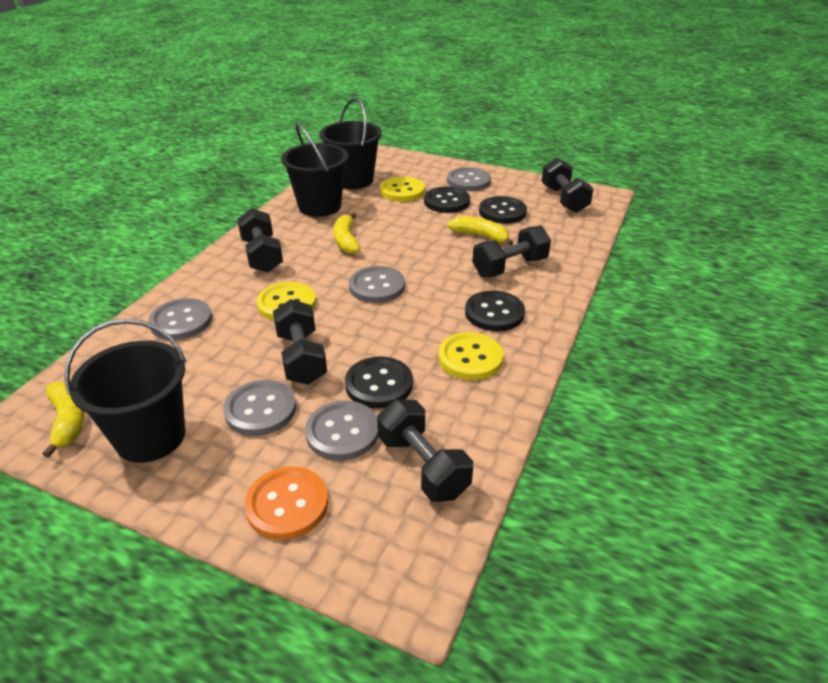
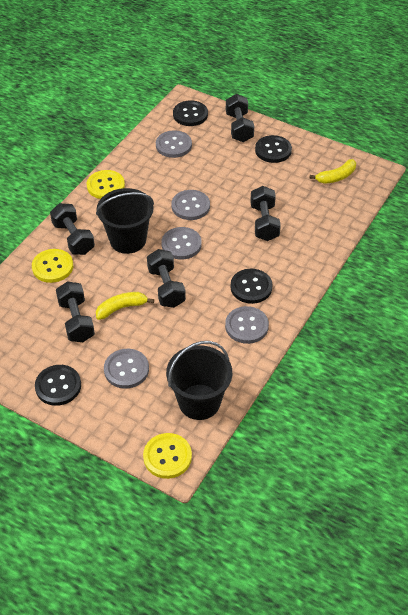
black bucket: [64,319,187,463] [281,123,349,217] [319,98,382,189] = 3 -> [96,188,154,254] [166,341,232,420] = 2
orange button: [244,466,328,540] = 1 -> none = 0
yellow banana: [43,382,84,458] [334,213,360,254] [447,216,513,246] = 3 -> [96,292,154,320] [309,159,356,184] = 2

